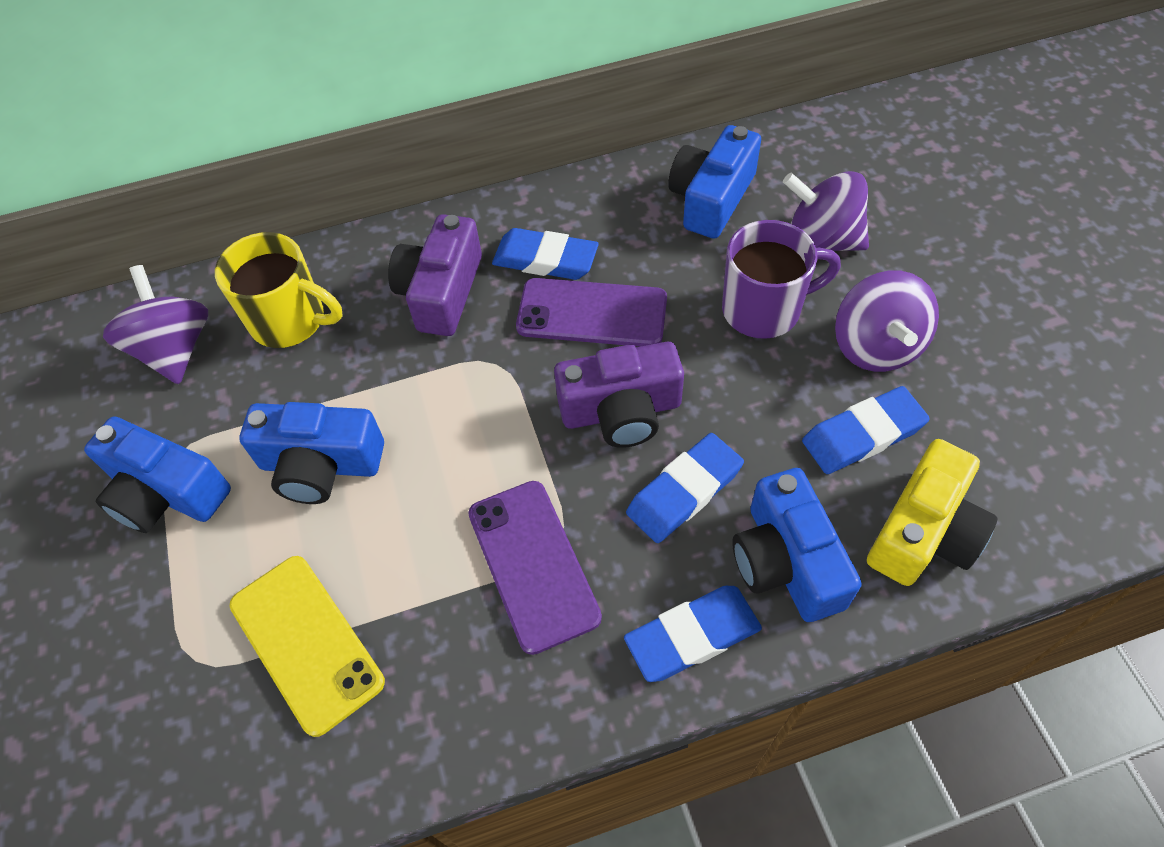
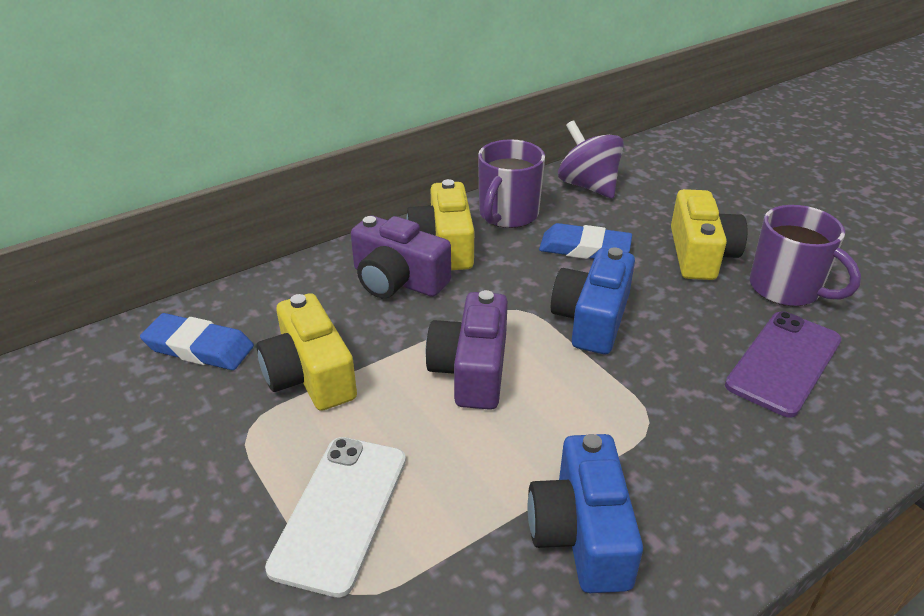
blue camera: [84,417,231,533] [239,402,384,504] [668,125,761,239] [732,468,862,622] = 4 -> [528,434,643,593] [551,248,635,354] = 2
blue eraser: [492,228,599,280] [624,586,762,682] [626,433,744,543] [802,386,930,474] = 4 -> [140,313,254,370] [539,223,632,259] = 2
purple mug: [722,220,841,339] = 1 -> [478,139,545,228] [750,205,861,306] = 2
purple phone: [468,481,602,655] [516,278,667,347] = 2 -> [725,311,842,418] = 1
purple spinning top: [103,265,208,384] [783,171,869,251] [835,270,939,372] = 3 -> [558,120,624,198] = 1
white phone: none = 0 -> [265,437,406,598] = 1
yellow camera: [867,439,997,586] = 1 -> [256,293,357,411] [406,179,474,270] [671,189,747,280] = 3
yellow mug: [215,232,343,348] = 1 -> none = 0
yellow phone: [230,556,385,737] = 1 -> none = 0

